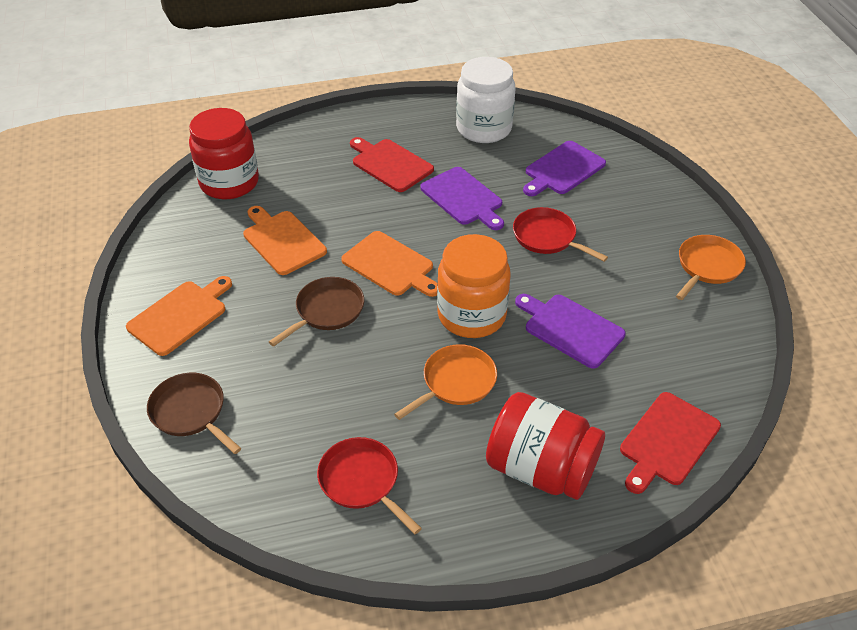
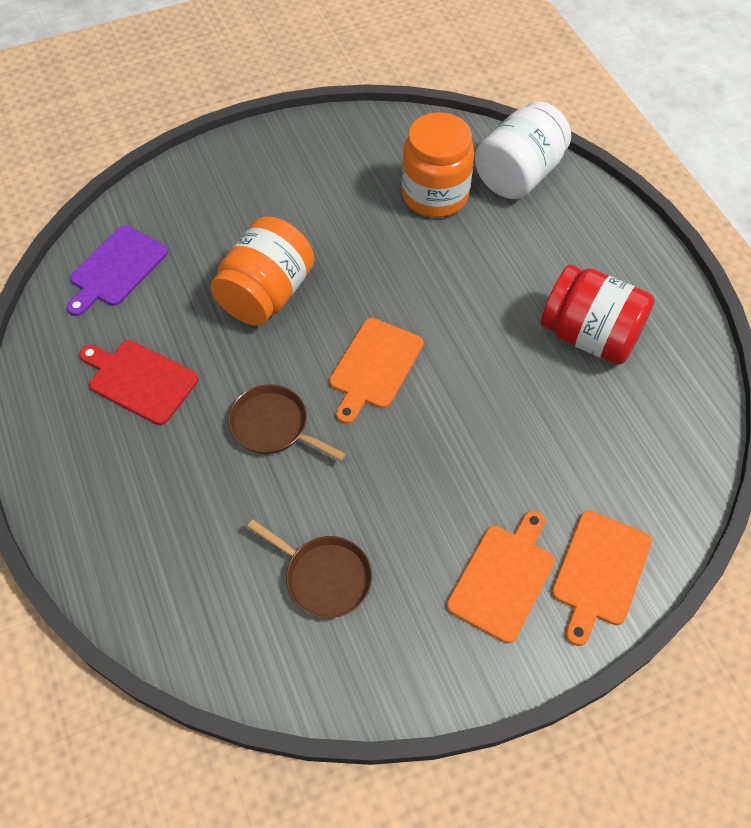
orange jar: [437,234,511,338] = 1 -> [211,217,314,326] [402,112,474,218] = 2
orange pan: [394,344,497,420] [676,235,746,300] = 2 -> none = 0
purple cutting board: [420,167,504,230] [515,294,626,369] [523,141,606,196] = 3 -> [67,225,168,316] = 1
red cutting board: [350,137,434,192] [620,392,721,494] = 2 -> [80,340,199,425] = 1
red jar: [189,108,259,199] [486,392,605,500] = 2 -> [541,265,655,365] = 1
red pan: [317,437,422,534] [513,207,608,262] = 2 -> none = 0

